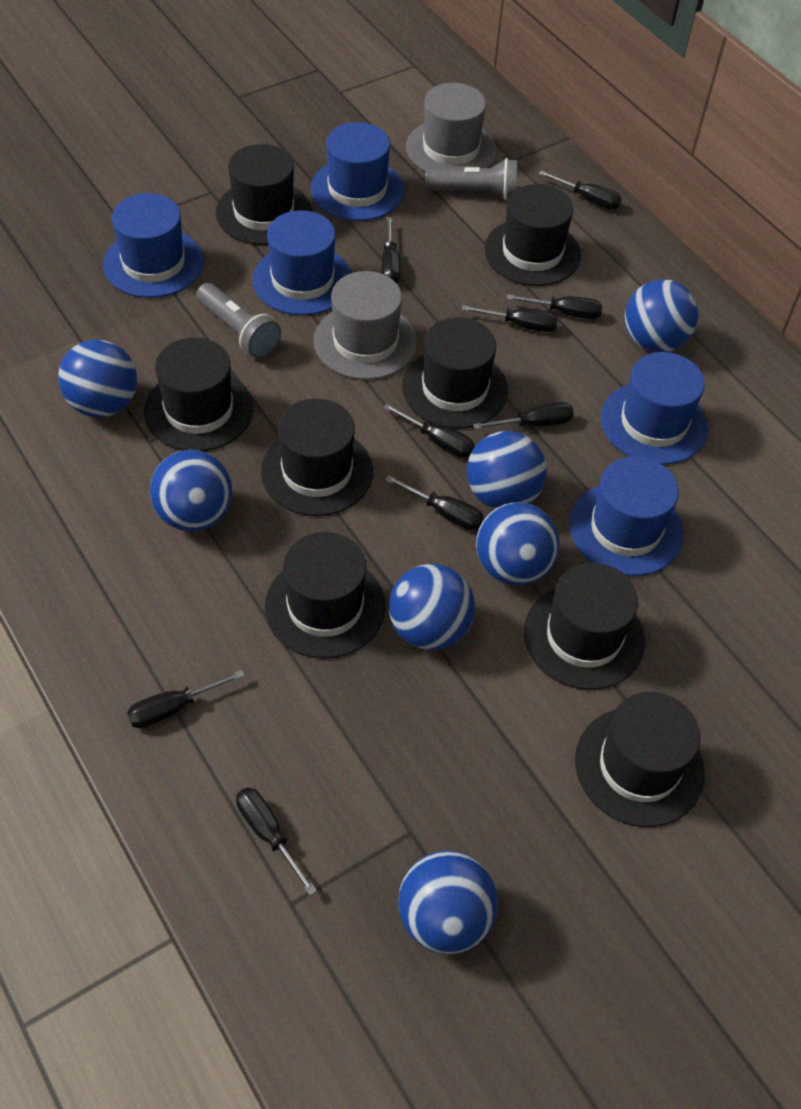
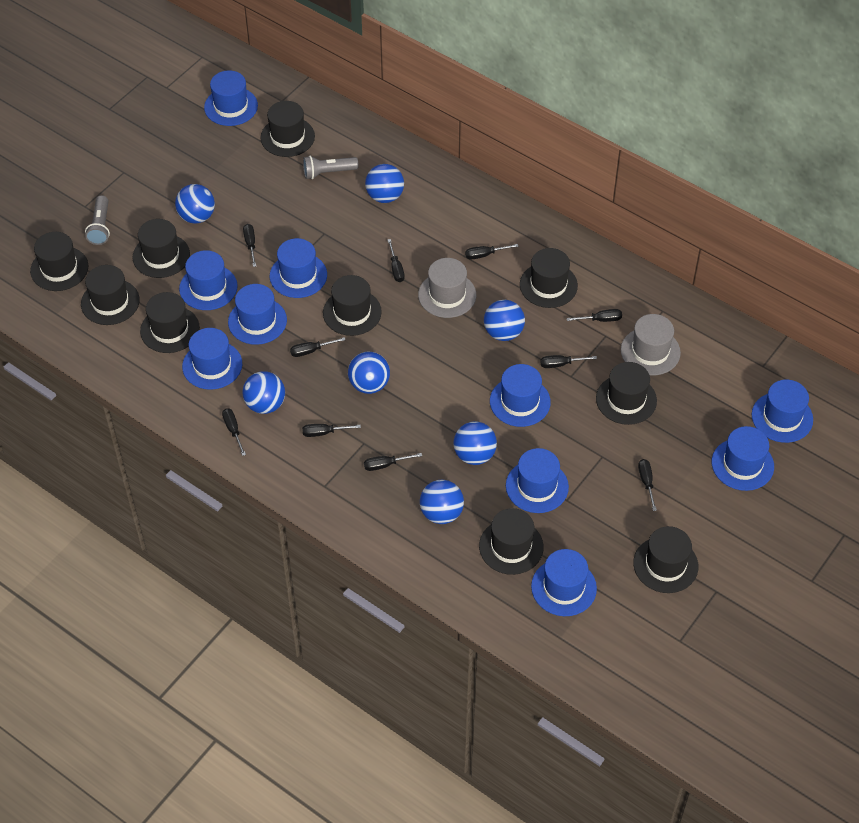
black hat: [144,338,253,451] [216,144,312,245] [261,398,373,516] [265,532,386,659] [402,317,508,429] [484,184,581,286] [524,563,645,690] [575,692,705,827] = 8 -> [30,232,88,291] [81,265,140,325] [132,219,190,278] [140,292,200,353] [260,101,315,157] [323,275,382,336] [479,508,544,575] [520,248,578,308] [596,362,657,425] [633,526,698,593] = 10
black screwdriver: [127,670,245,728] [236,787,317,896] [382,217,401,283] [383,403,475,458] [385,475,484,530] [461,305,558,332] [473,402,574,430] [507,294,602,319] [539,171,622,209] = 9 -> [222,408,246,456] [243,224,256,267] [290,337,346,357] [302,424,361,437] [364,453,422,471] [387,239,405,282] [465,244,519,260] [540,355,597,368] [566,309,622,322] [638,459,657,511] = 10
blue hat: [103,193,204,298] [252,210,351,316] [311,122,404,221] [569,456,683,576] [601,352,708,465] = 5 -> [179,250,238,310] [182,328,242,390] [204,70,258,126] [228,284,287,345] [269,238,327,298] [490,364,551,427] [506,448,569,513] [531,549,597,616] [712,426,774,491] [752,379,813,443] = 10

